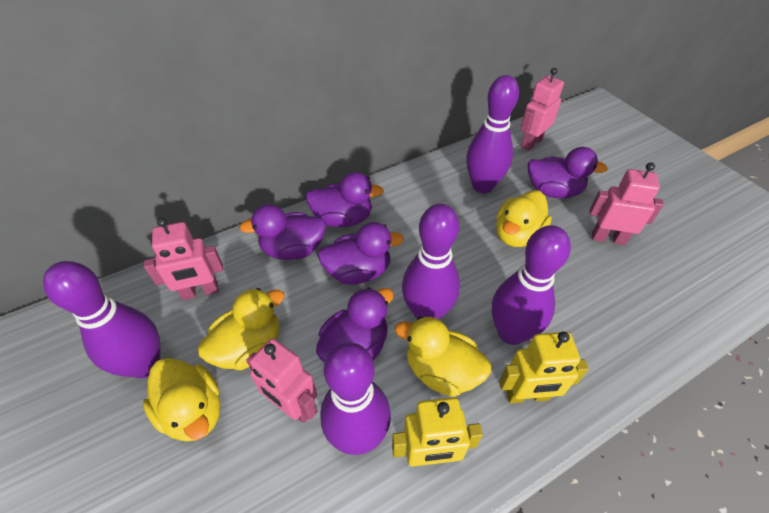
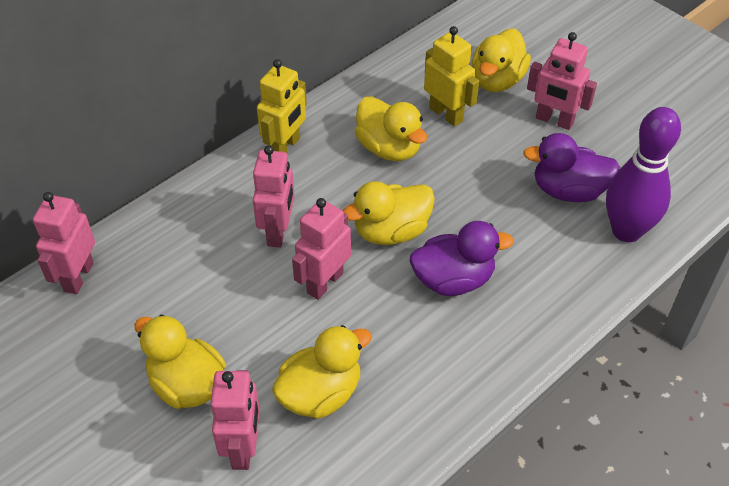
pink robot: [144,218,223,300] [246,338,318,423] [521,68,564,151] [590,162,664,245] = 4 -> [33,192,95,294] [210,370,260,470] [253,145,295,248] [292,198,351,300] [527,32,597,130] = 5
purple bowling pin: [43,261,160,378] [320,342,391,455] [402,204,460,320] [466,75,519,193] [492,225,571,345] = 5 -> [606,107,681,242] = 1
purple duck: [239,204,326,260] [306,172,384,227] [316,287,394,363] [317,222,404,285] [528,147,608,199] = 5 -> [410,221,514,296] [523,133,620,202] = 2
yellow duck: [143,358,221,441] [198,288,285,370] [395,317,491,397] [496,190,552,247] = 4 -> [135,314,226,409] [272,325,372,419] [343,181,435,245] [355,96,427,161] [472,28,531,92] = 5

